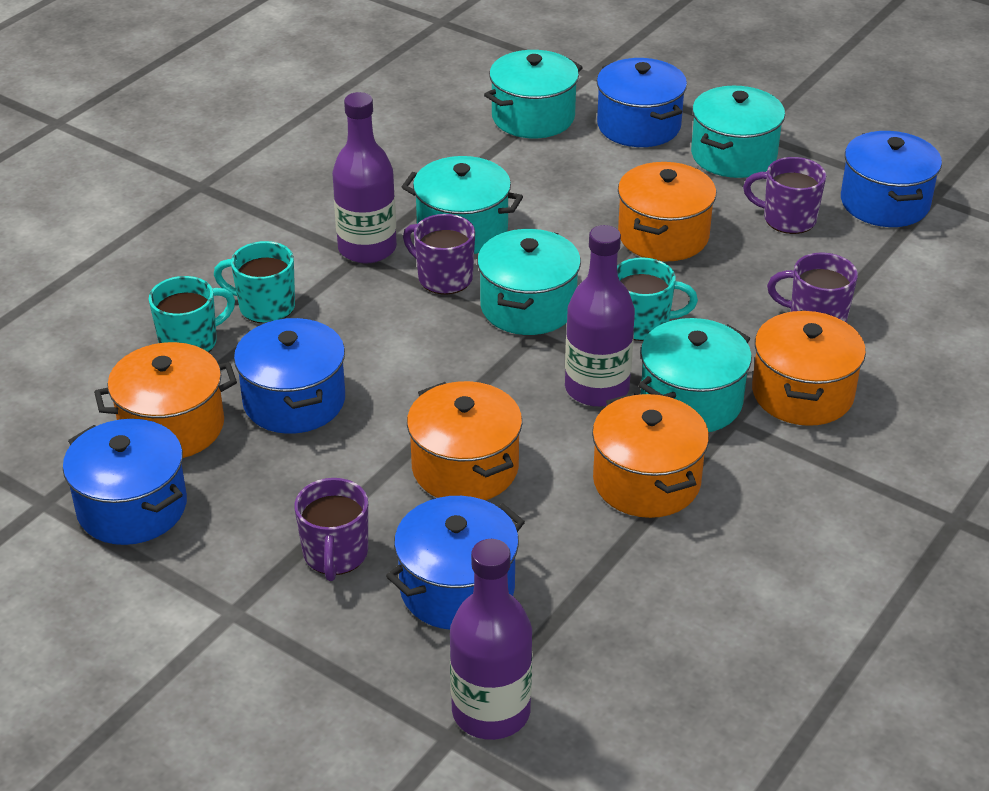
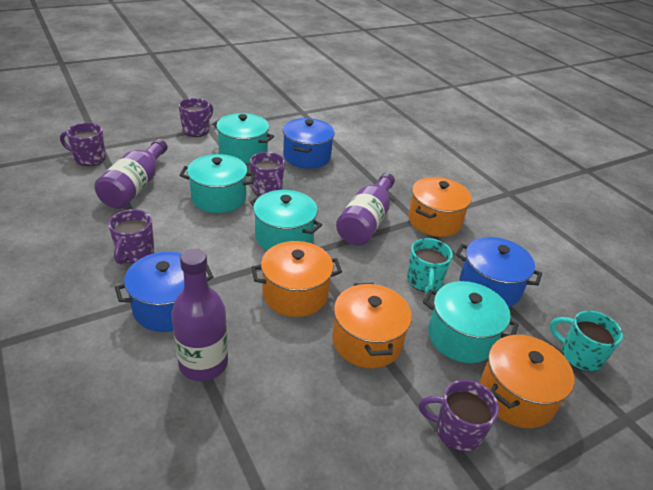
blue pot: [63,419,187,545] [234,318,345,434] [386,496,525,630] [597,58,687,147] [841,131,942,227] = 5 -> [115,251,213,332] [283,118,335,169] [456,237,542,307] = 3
orange pot: [94,342,237,458] [407,381,522,500] [592,393,709,518] [618,162,716,261] [752,310,866,426] = 5 -> [251,241,342,317] [332,283,412,368] [408,177,471,237] [480,335,574,428] = 4
purple mug: [294,478,368,581] [403,214,475,294] [743,157,826,234] [767,252,858,323] = 4 -> [60,123,106,166] [108,209,154,264] [179,98,213,137] [250,152,285,195] [419,380,499,452] = 5
turquoise mug: [149,276,235,353] [214,241,295,323] [617,257,698,341] = 3 -> [407,238,453,294] [550,310,623,372] = 2
turquoise pot: [402,156,523,254] [477,229,581,335] [484,50,583,138] [638,318,752,432] [691,86,785,178] = 5 -> [179,154,255,213] [212,113,274,164] [250,190,322,251] [423,281,519,363] = 4

